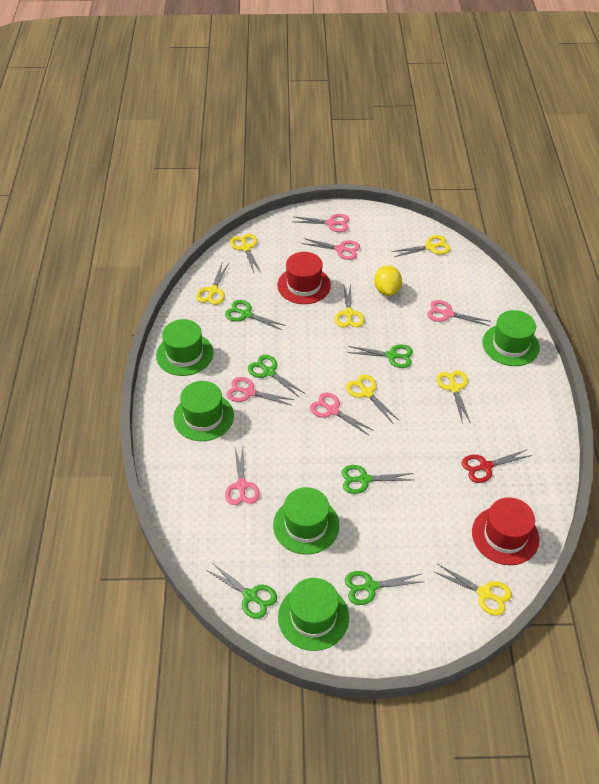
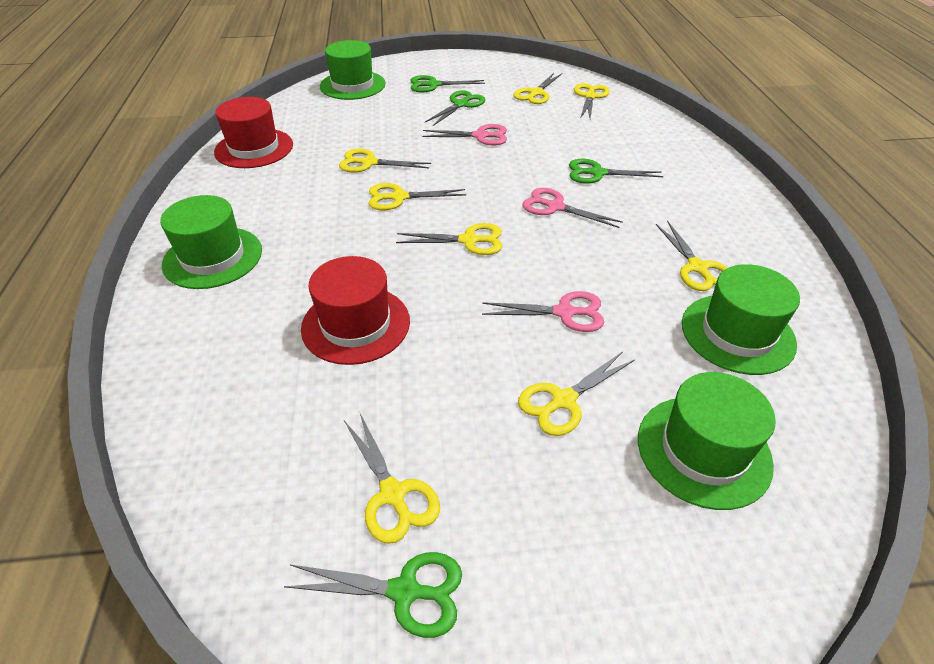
green hat: [156,319,213,376] [173,381,234,441] [273,487,339,555] [278,578,349,651] [482,310,540,366] = 5 -> [160,195,262,289] [320,40,386,100] [638,372,776,510] [682,264,800,375] = 4
green scissors: [206,563,277,619] [225,300,286,330] [248,355,304,398] [341,465,414,494] [345,571,422,605] [347,344,413,368] = 6 -> [283,552,462,638] [410,75,485,92] [425,90,485,126] [569,159,663,184] = 4
pink scissors: [225,447,260,505] [227,377,295,405] [294,214,349,232] [301,238,360,260] [310,393,374,435] [427,300,489,326] = 6 -> [422,124,507,146] [482,291,604,332] [522,188,623,228] = 3
red scissors: [462,449,532,483] = 1 -> none = 0
yellow lemon: [374,265,402,296] = 1 -> none = 0
yellow scissors: [196,263,229,305] [230,234,261,273] [335,283,364,327] [346,374,400,423] [392,235,451,257] [434,564,512,616] [436,370,471,424] = 7 -> [339,149,431,172] [344,413,440,544] [369,183,466,210] [396,223,502,255] [514,73,562,104] [518,352,635,436] [574,83,610,119] [656,221,728,291] = 8

